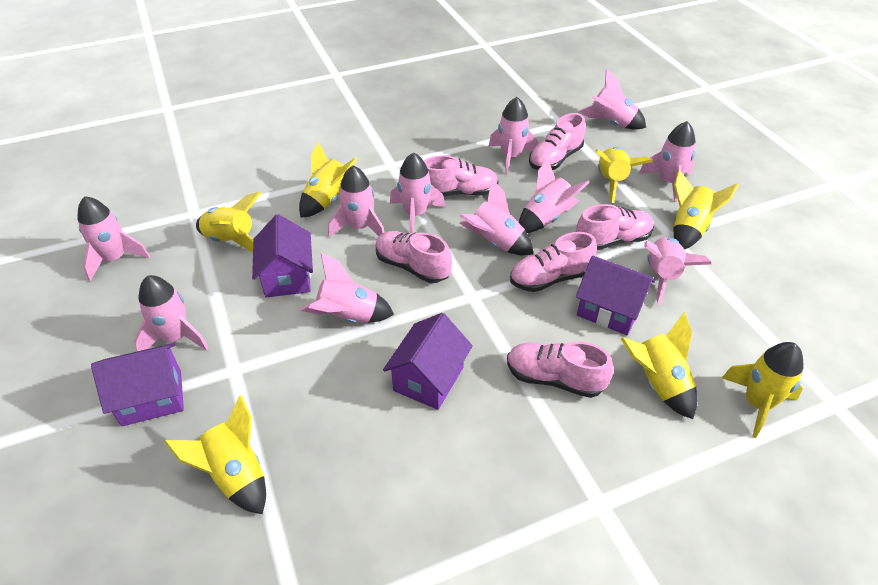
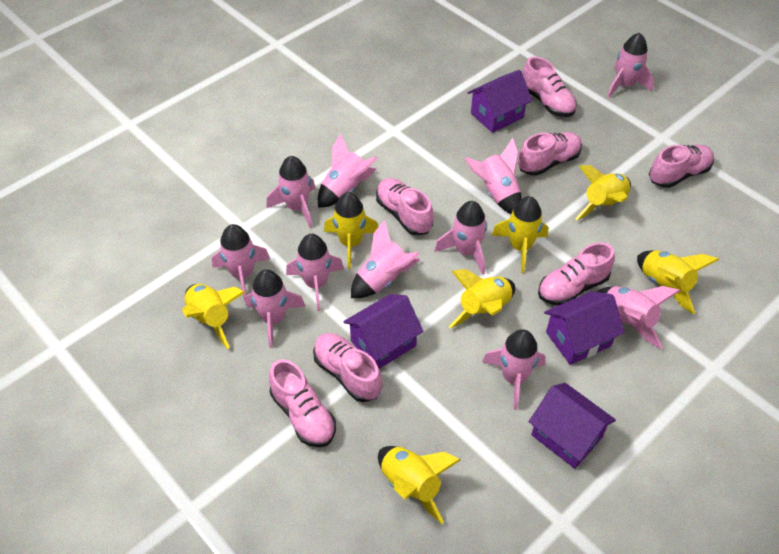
pink shoe: [376,231,452,283] [424,155,498,196] [507,342,614,398] [510,232,597,292] [529,113,585,170] [576,204,654,250] = 6 -> [269,359,336,447] [313,333,382,402] [376,178,434,235] [518,132,582,176] [523,57,577,117] [538,242,615,305] [649,145,714,188] = 7

